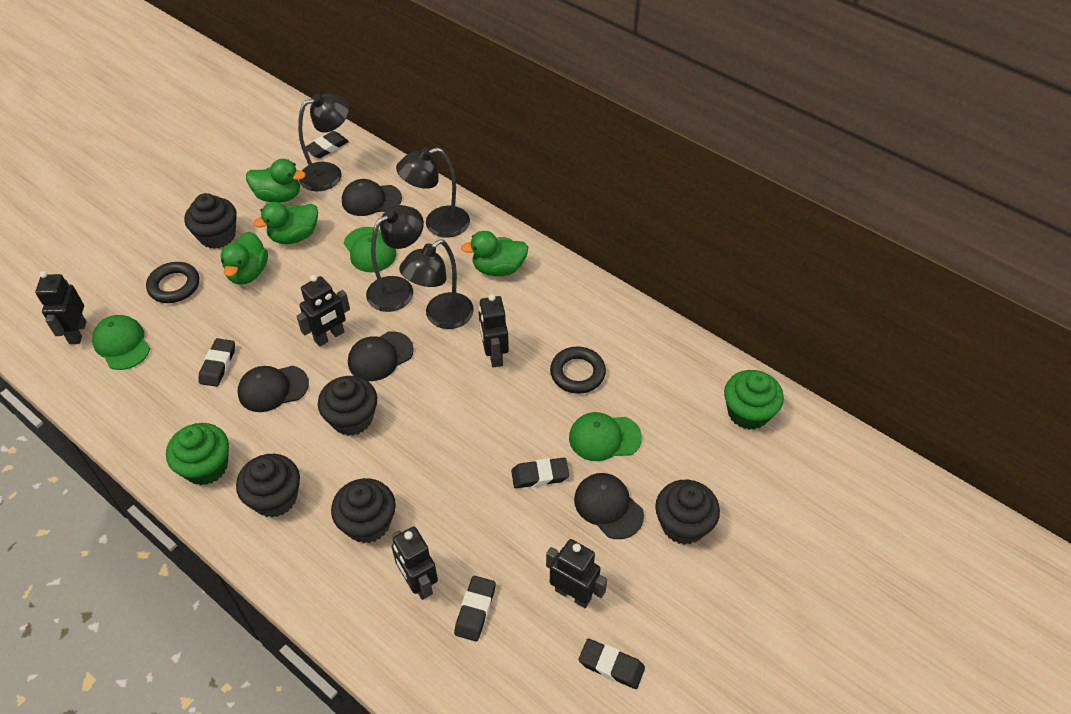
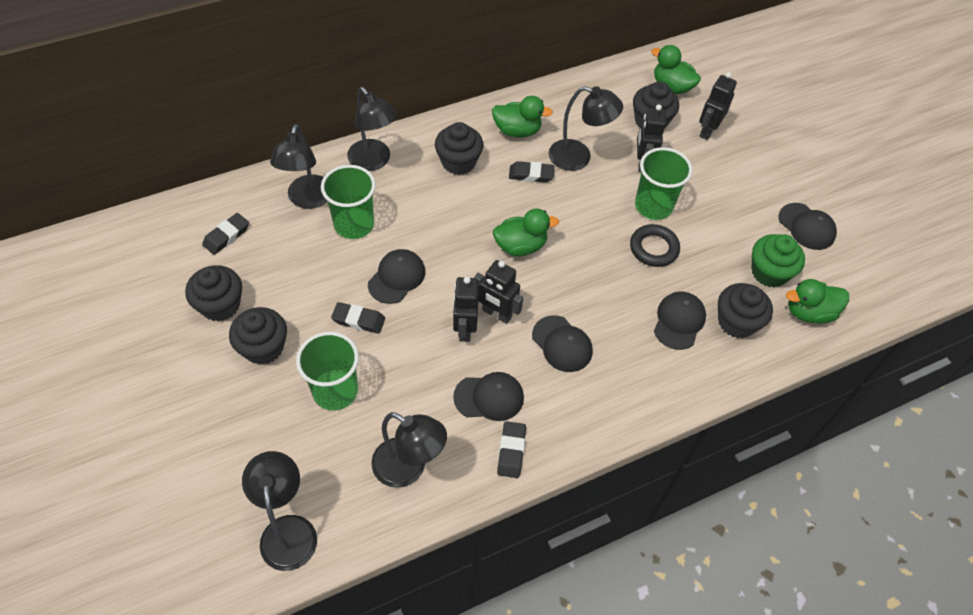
black cap: [238,366,309,412] [342,179,402,216] [348,331,414,381] [574,473,644,539] = 4 -> [368,249,425,304] [453,372,524,421] [532,315,593,372] [654,292,706,350] [778,203,837,250] = 5
black eraser: [198,338,235,387] [305,131,349,158] [454,576,496,641] [511,458,569,488] [579,639,645,689] = 5 -> [202,213,249,255] [331,302,385,334] [497,421,526,478] [509,161,555,183] = 4
black lamp: [298,93,349,191] [366,205,424,312] [396,148,470,238] [399,239,474,329] = 4 -> [242,451,317,571] [270,124,327,209] [347,87,397,171] [371,412,447,488] [549,86,623,171] = 5
black ring: [146,262,199,303] [550,346,606,394] = 2 -> [630,224,680,267] = 1
black robot: [35,271,86,344] [296,275,350,347] [391,526,438,600] [479,294,509,368] [546,539,607,608] = 5 -> [453,277,479,342] [474,260,523,324] [637,104,666,172] [699,72,737,140] = 4
green cap: [92,315,150,370] [344,227,396,272] [569,412,642,461] = 3 -> none = 0
green cup: none = 0 -> [296,332,359,411] [321,165,376,239] [635,147,693,220] = 3
green cupcake: [166,423,229,485] [724,370,784,430] = 2 -> [751,234,805,287] = 1

